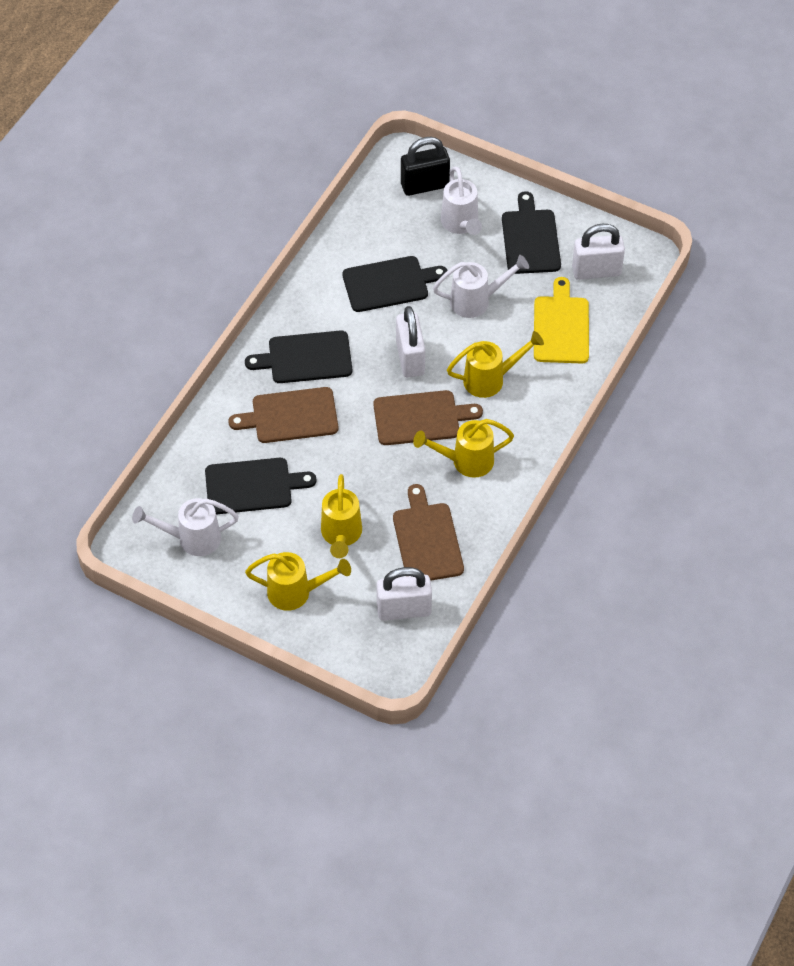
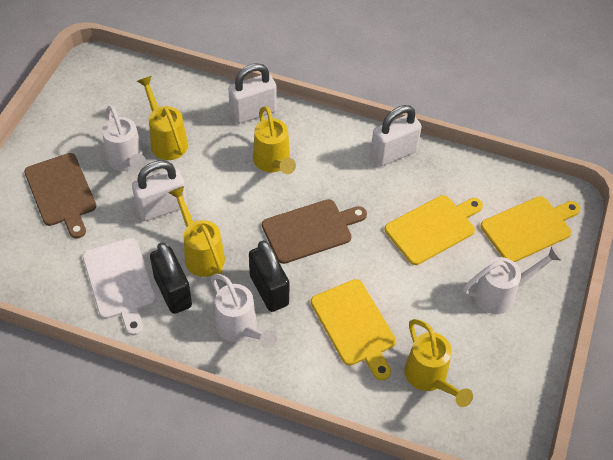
black cutting board: [205,458,316,515] [245,330,352,383] [342,256,448,312] [502,191,561,274] = 4 -> none = 0
black padlock: [401,137,450,196] = 1 -> [150,242,192,314] [249,241,290,312] = 2
brown cutting board: [228,387,338,443] [373,390,483,445] [393,484,464,581] = 3 -> [24,153,96,239] [262,199,367,264] = 2
white cutting board: none = 0 -> [82,238,156,335] = 1
yellow cutting board: [534,277,589,363] = 1 -> [311,279,396,380] [385,195,483,265] [481,196,580,262] = 3

